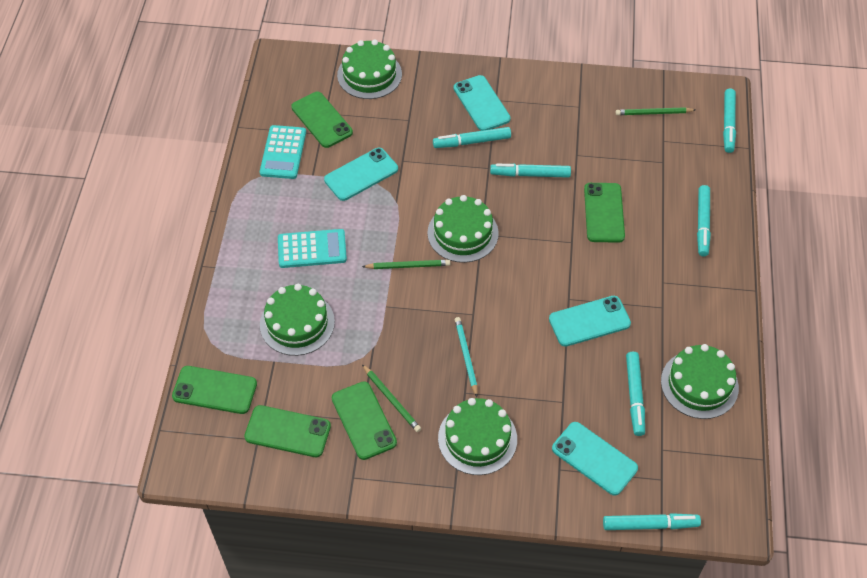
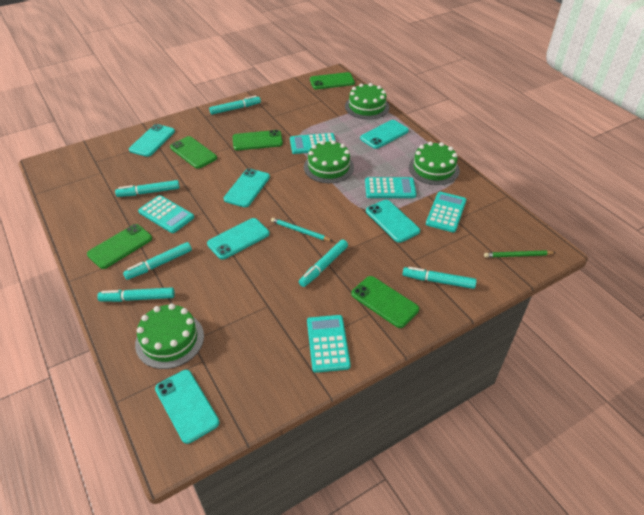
green cake: [260,284,335,356] [337,40,402,99] [427,195,499,263] [438,398,517,475] [661,344,739,419] = 5 -> [135,304,204,369] [304,140,354,183] [345,83,389,120] [409,142,460,185] = 4
green pencil: [362,260,450,269] [362,364,421,432] [616,107,695,115] = 3 -> [484,250,556,258] = 1
turquoise calculator: [260,125,306,179] [278,229,347,268] = 2 -> [138,195,194,233] [290,133,336,154] [307,315,351,373] [365,177,416,198] [426,192,467,233] = 5
turquoise phone: [324,148,398,201] [454,75,511,131] [549,296,631,347] [552,422,638,496] = 4 -> [129,124,175,157] [155,370,220,444] [207,218,270,260] [224,168,270,207] [360,120,409,149] [366,200,420,243] = 6

